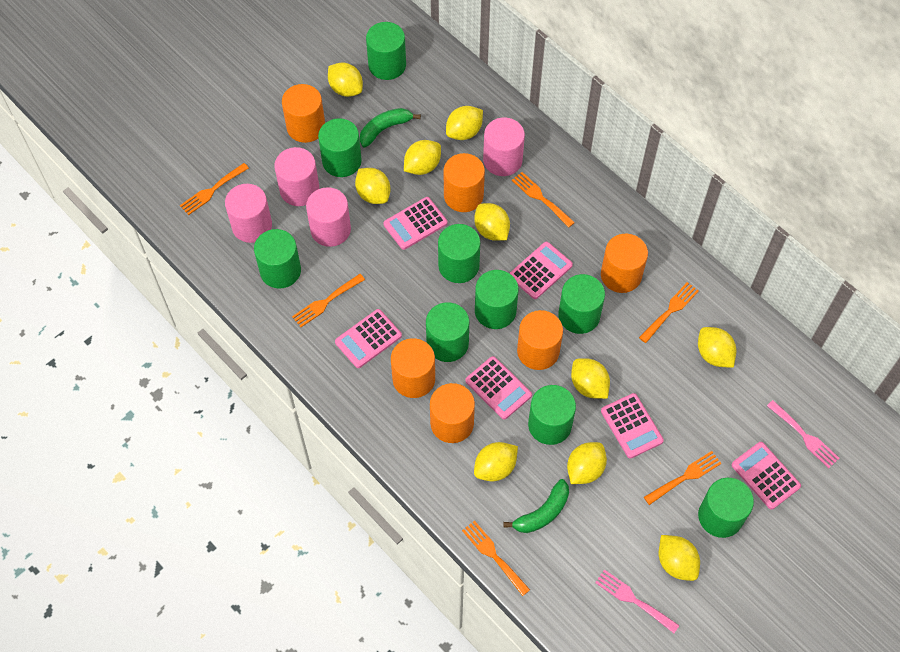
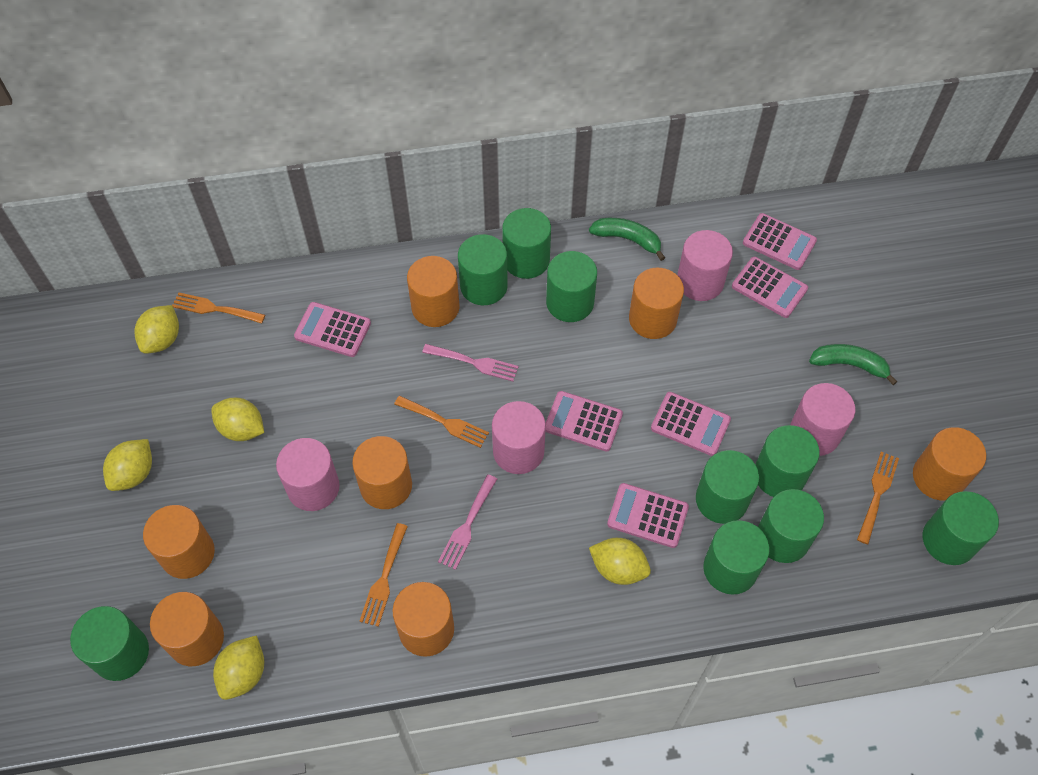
orange cylinder: [282,84,325,143] [391,338,435,398] [430,383,475,443] [444,153,485,212] [517,310,563,370] [601,234,648,293] = 6 -> [143,505,215,579] [150,592,224,666] [352,436,412,509] [392,582,454,657] [407,256,460,327] [629,268,684,339] [913,427,986,500] = 7
orange fork: [180,163,249,215] [292,274,365,327] [462,521,530,596] [512,172,575,228] [639,282,699,343] [644,451,722,505] = 6 -> [172,292,265,323] [360,523,408,627] [394,396,489,448] [857,452,899,544] = 4
yellow lemon: [328,62,363,97] [355,168,391,204] [404,140,441,175] [446,106,483,140] [474,203,510,241] [474,442,518,481] [567,442,607,484] [571,358,610,399] [658,535,700,581] [698,327,736,368] = 10 -> [103,439,152,491] [134,305,179,354] [211,398,264,441] [213,635,264,700] [589,538,651,585] = 5

